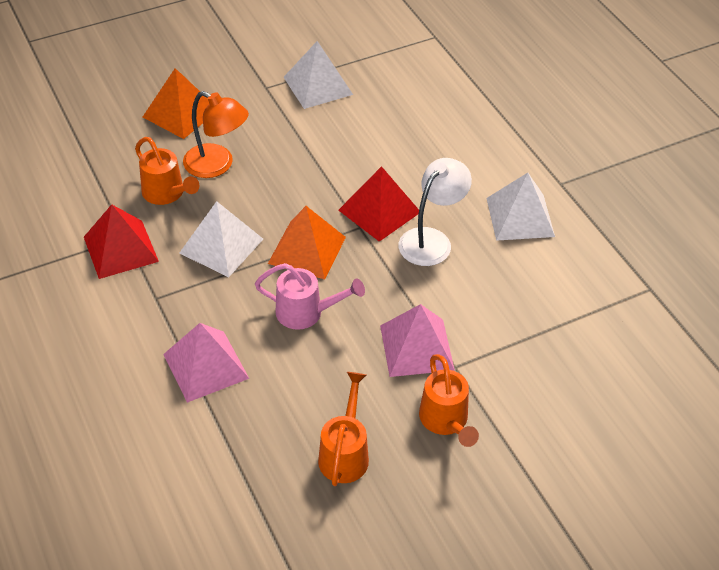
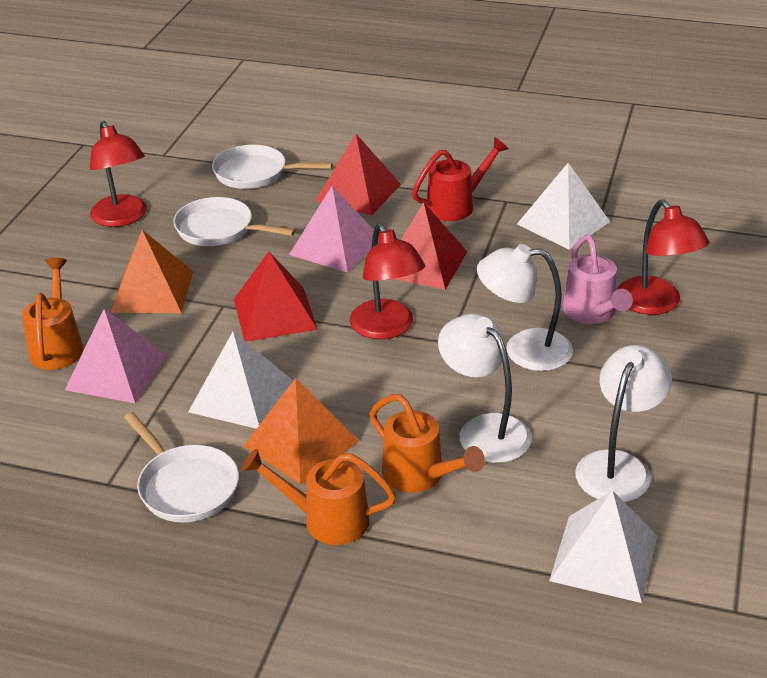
orange lamp: [183,91,249,178] = 1 -> none = 0
red lamp: none = 0 -> [90,121,147,227] [350,223,425,339] [617,199,709,315] = 3
red pyramid: [84,204,159,279] [338,166,419,242] = 2 -> [234,252,318,342] [315,134,401,216] [395,202,467,290] = 3
red watering can: none = 0 -> [412,137,509,221] = 1
white lamp: [399,158,472,266] = 1 -> [438,313,532,463] [477,244,573,371] [575,345,672,502] = 3
white pan: none = 0 -> [124,412,239,522] [173,197,296,246] [212,145,333,189] = 3

